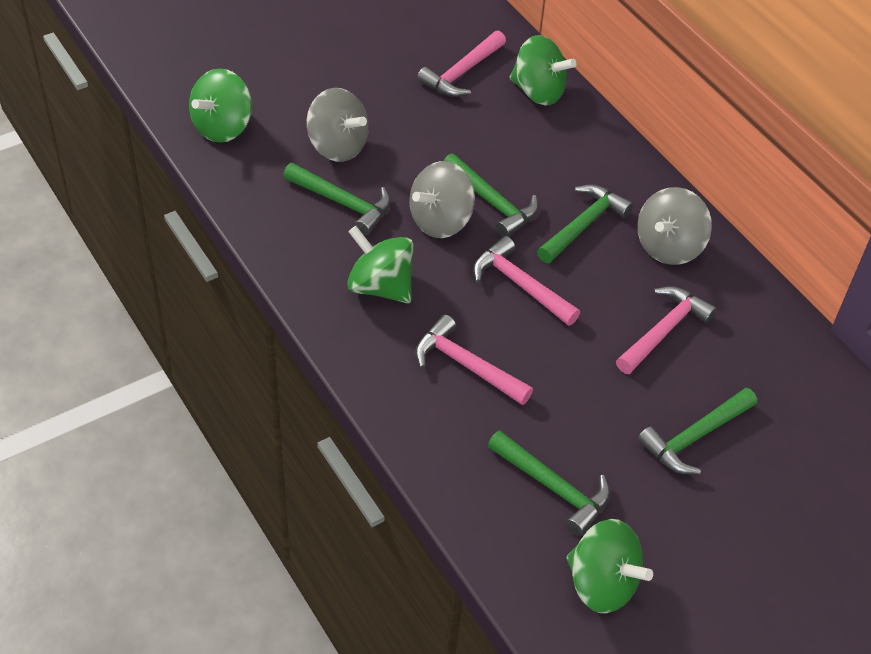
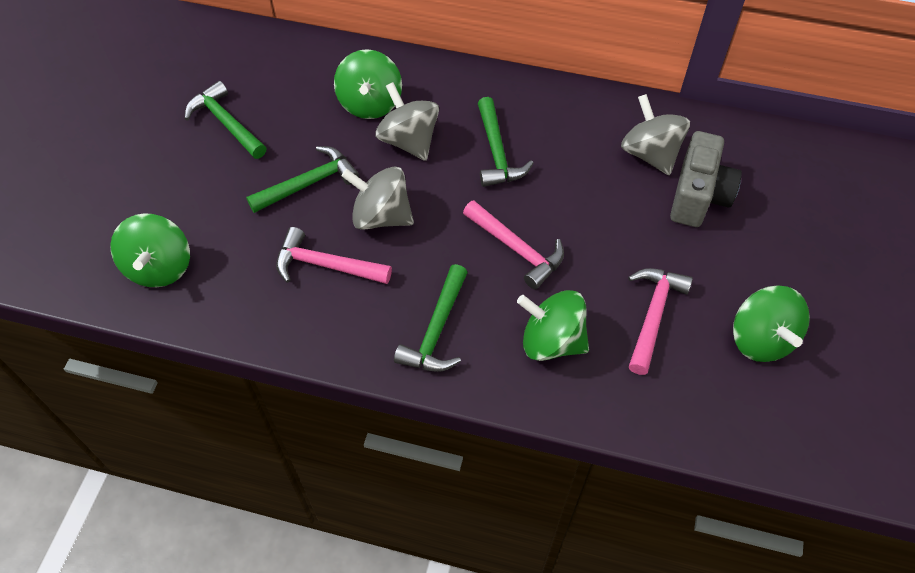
green hammer: [283,163,391,236] [443,153,539,237] [488,430,611,536] [537,184,633,263] [637,388,757,474] = 5 -> [185,81,267,159] [246,146,359,213] [394,264,468,372] [478,97,534,187] = 4
grey camera: none = 0 -> [670,131,742,227] = 1
pink hammer: [415,314,533,405] [417,31,506,97] [473,236,580,326] [616,286,717,374] = 4 -> [276,227,392,284] [463,200,564,289] [628,268,693,375] = 3

